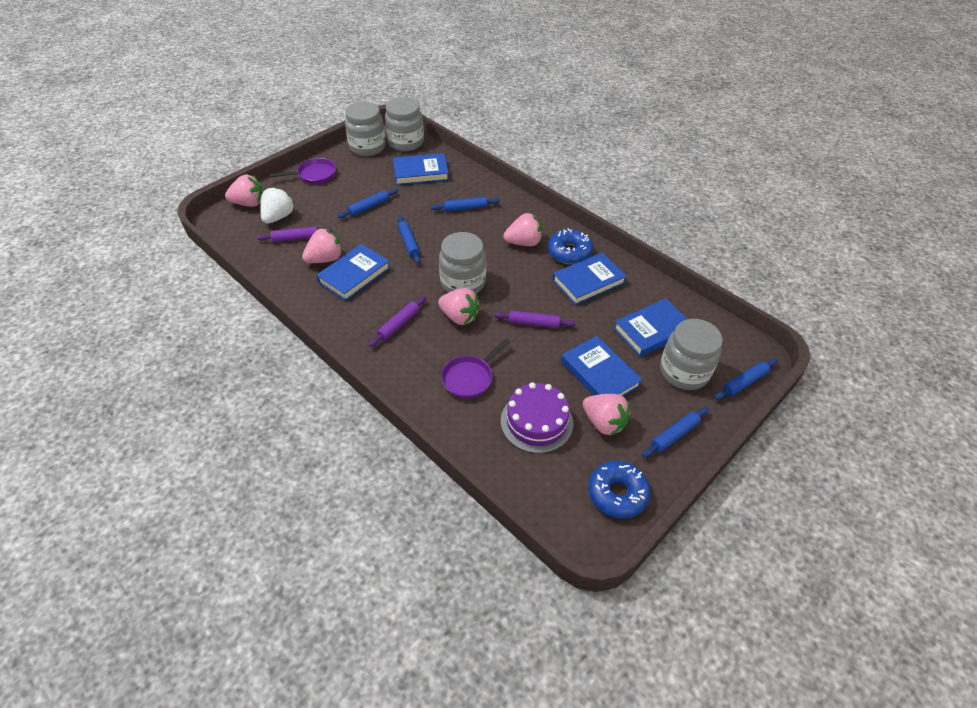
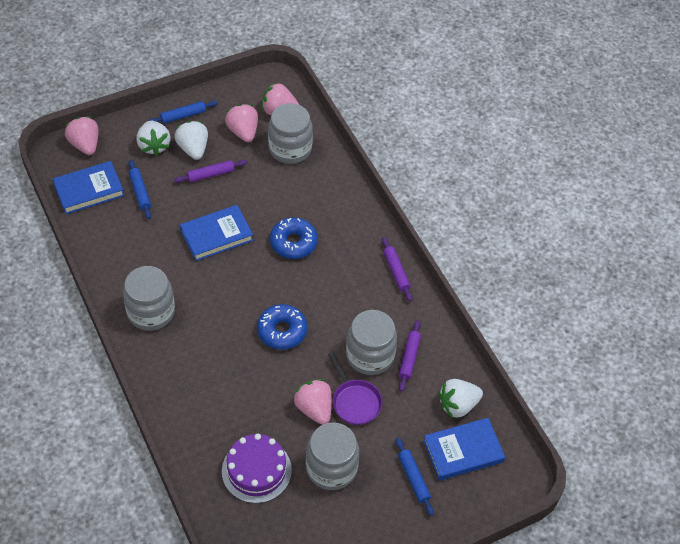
blue book: [316,244,390,301] [393,153,449,185] [552,253,627,305] [561,336,642,397] [613,298,687,357] = 5 -> [53,161,124,214] [180,205,253,261] [423,418,505,481] = 3
blue rolling pin: [338,189,398,218] [398,216,421,264] [431,197,500,212] [642,407,709,458] [714,358,778,400] = 5 -> [128,160,151,219] [149,100,218,124] [396,438,434,516] = 3
pink strawberry: [225,174,263,207] [302,228,343,263] [438,288,480,325] [503,213,542,246] [583,394,631,436] = 5 -> [65,117,99,155] [225,104,258,142] [262,82,299,115] [293,379,332,425] = 4
purple pan: [269,158,336,184] [441,339,510,399] = 2 -> [329,353,383,425] = 1
white strawberry: [260,187,295,224] = 1 -> [136,121,171,156] [174,121,208,160] [438,379,483,418] = 3

